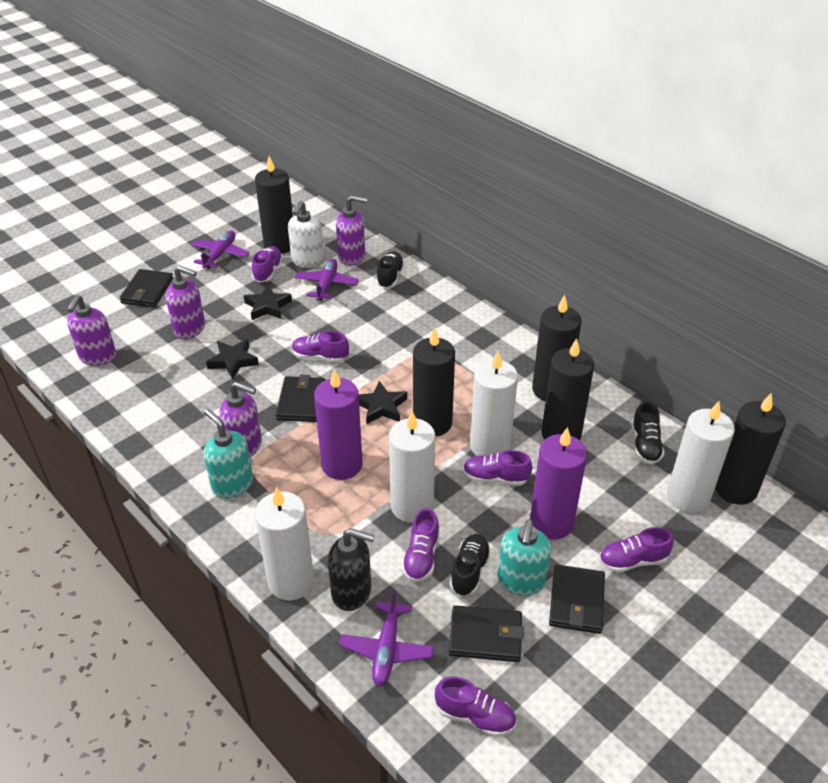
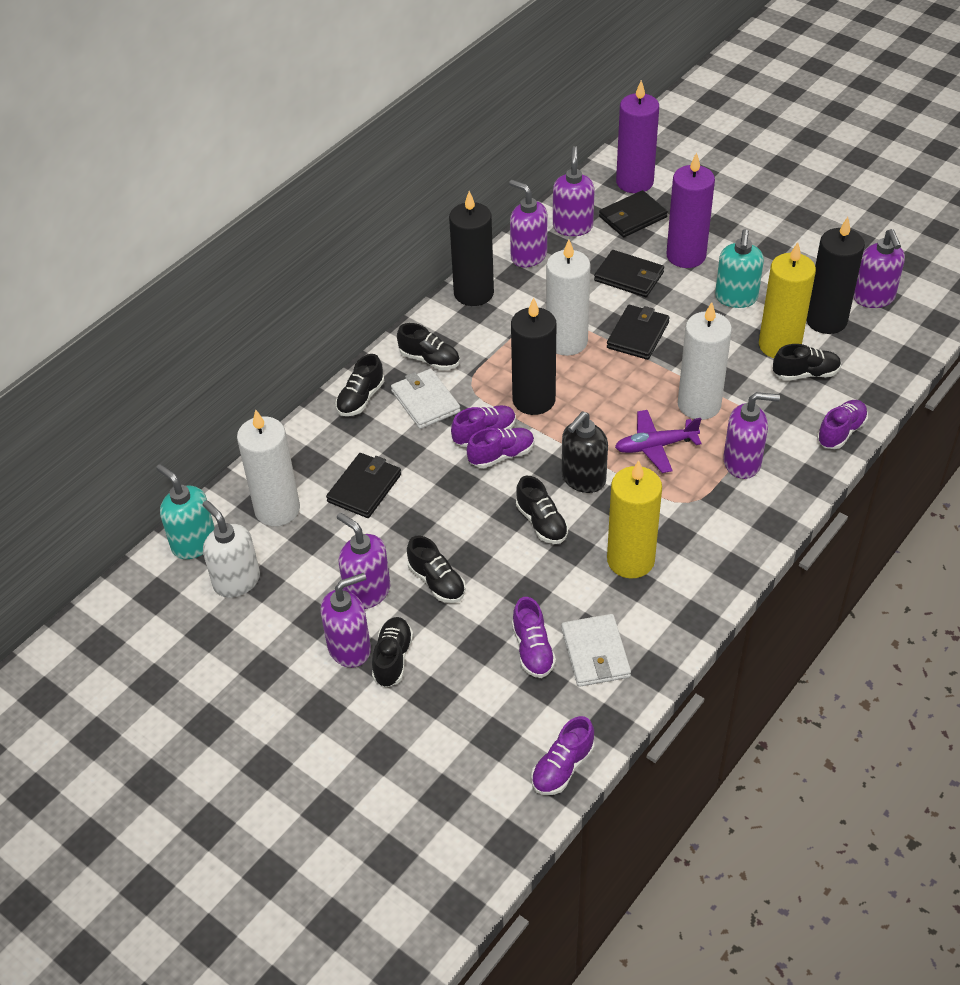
black candle: [255,156,293,254] [413,327,455,437] [532,295,582,401] [541,338,594,440] [715,393,786,505] = 5 -> [449,191,494,306] [511,297,556,415] [806,217,865,334] = 3
black shoe: [376,251,404,288] [450,534,491,596] [632,401,664,464] = 3 -> [336,354,384,416] [372,617,413,687] [397,323,460,370] [407,536,466,603] [516,476,568,544] [773,344,841,381] = 6
black star: [206,339,259,379] [244,284,292,320] [359,381,407,424] = 3 -> none = 0
purple plane: [191,230,249,269] [295,259,359,301] [339,590,434,687] = 3 -> [615,410,702,473] = 1
purple shoe: [252,246,283,282] [292,331,349,363] [402,508,440,582] [435,676,516,737] [463,450,532,486] [599,527,674,573] = 6 -> [451,405,516,447] [467,428,534,468] [512,597,556,678] [531,716,594,795] [817,400,868,449] = 5
purple soap dispenser: [67,295,116,366] [166,265,205,339] [219,382,262,457] [336,195,368,266] = 4 -> [321,573,371,668] [337,512,390,609] [509,180,547,267] [553,146,595,236] [723,392,780,479] [854,229,905,308] = 6
white candle: [255,487,314,601] [389,411,435,523] [470,351,518,456] [667,401,735,513] = 4 -> [237,409,300,526] [546,239,591,356] [678,302,732,420] = 3
white wallet: none = 0 -> [391,369,460,429] [561,614,631,687] = 2
yellow candle: none = 0 -> [607,460,662,578] [759,242,816,358] = 2

